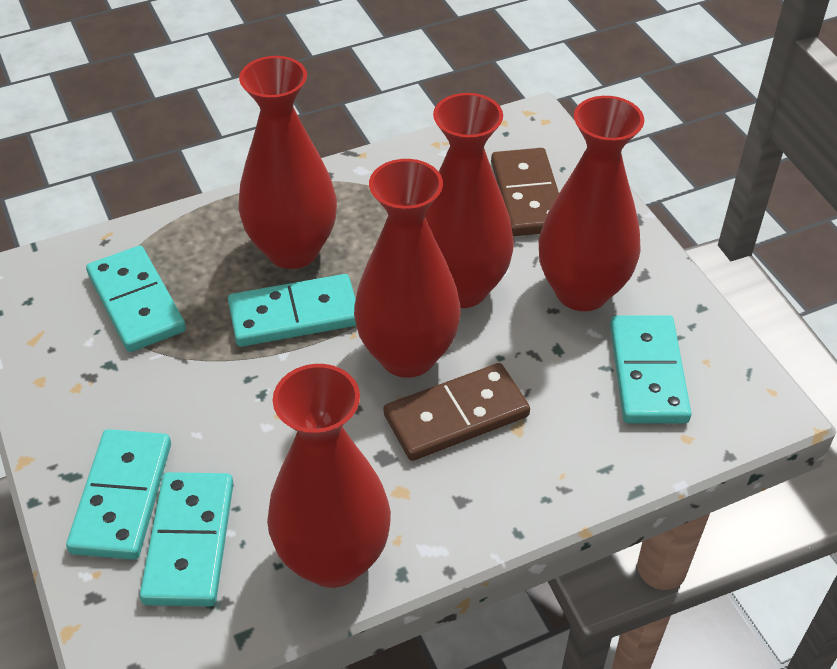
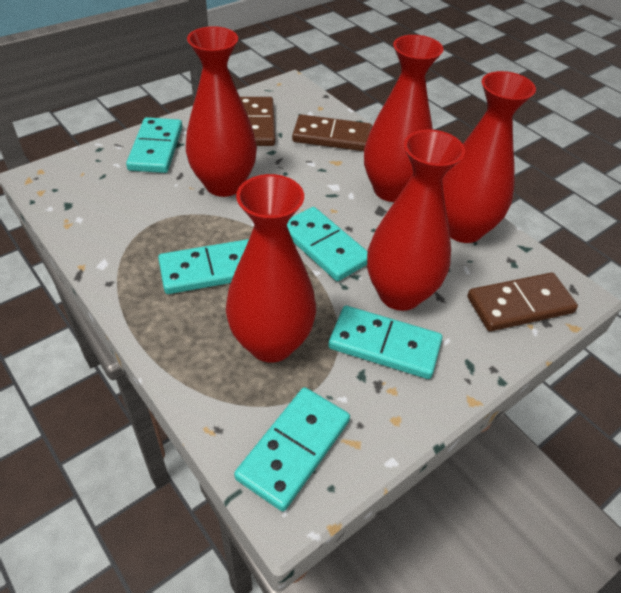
brown domino: [384,363,530,461] [491,148,559,236] = 2 -> [240,97,275,146] [292,114,372,151] [467,273,578,331] = 3

